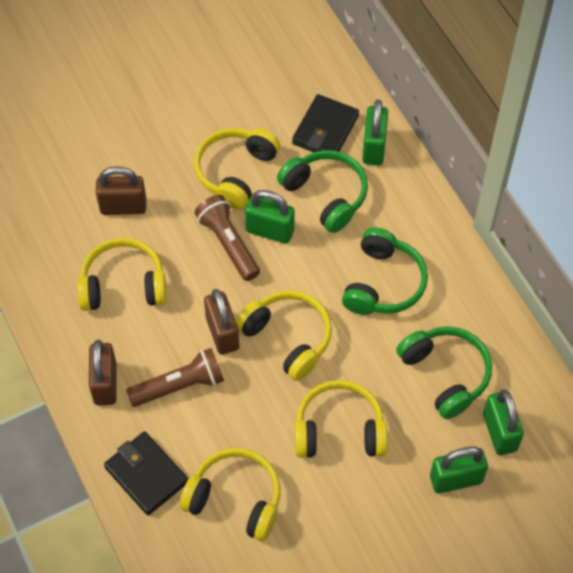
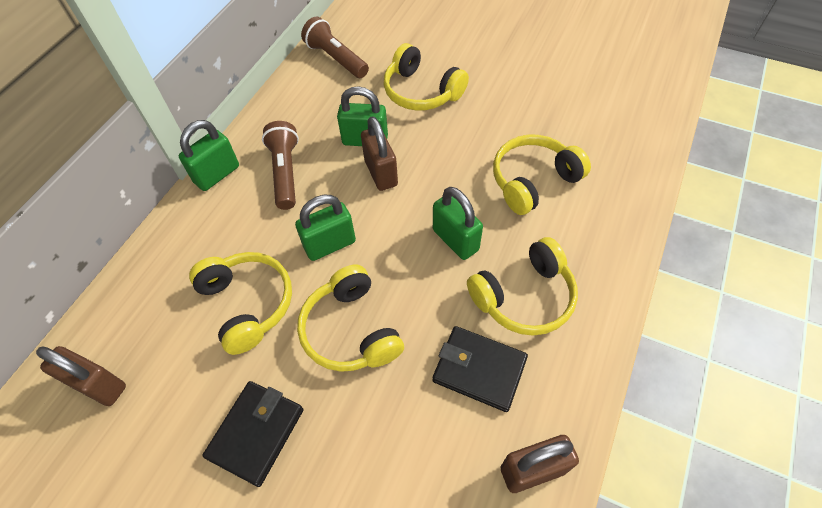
green headphones: [277,150,368,233] [342,227,428,315] [396,326,492,419] = 3 -> none = 0

